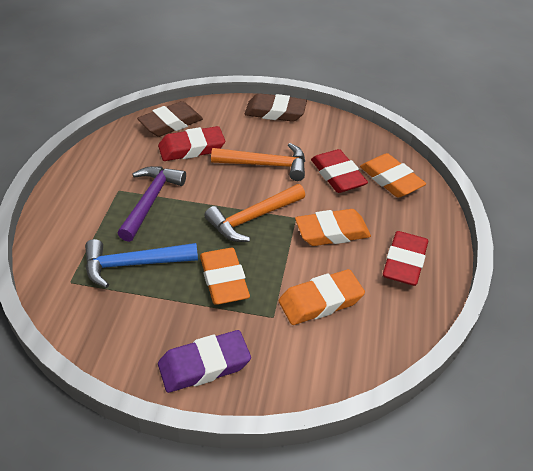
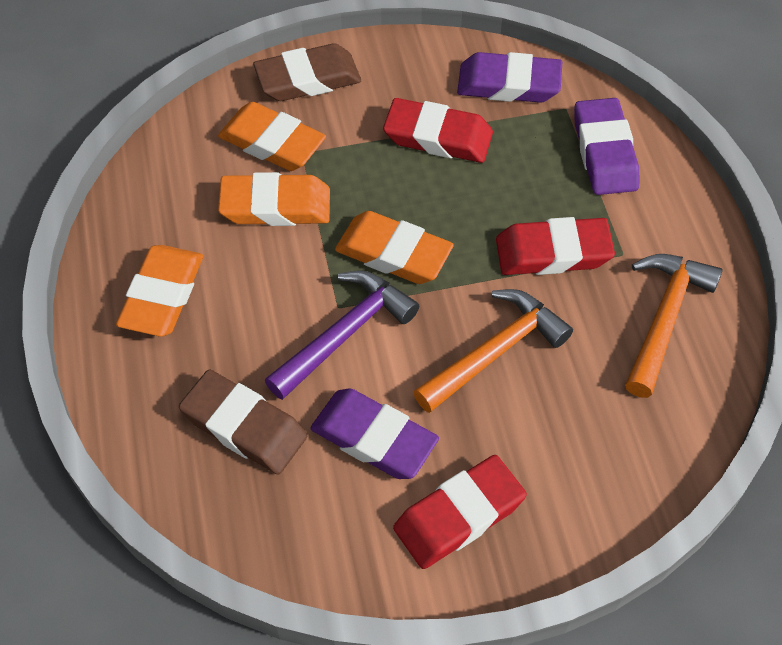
blue hammer: [85,239,198,288] = 1 -> none = 0
purple eraser: [158,330,251,393] = 1 -> [311,388,439,479] [457,52,562,103] [574,98,639,195] = 3

